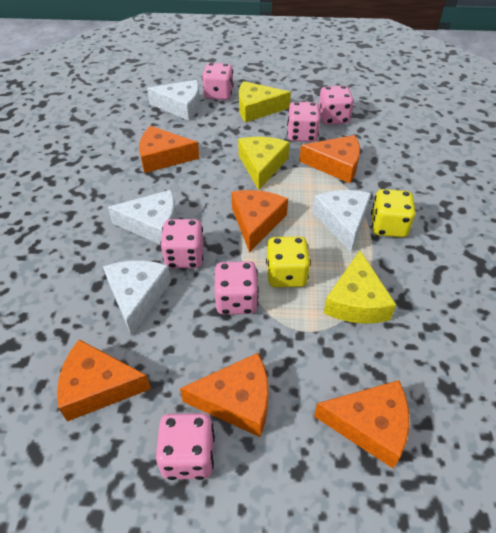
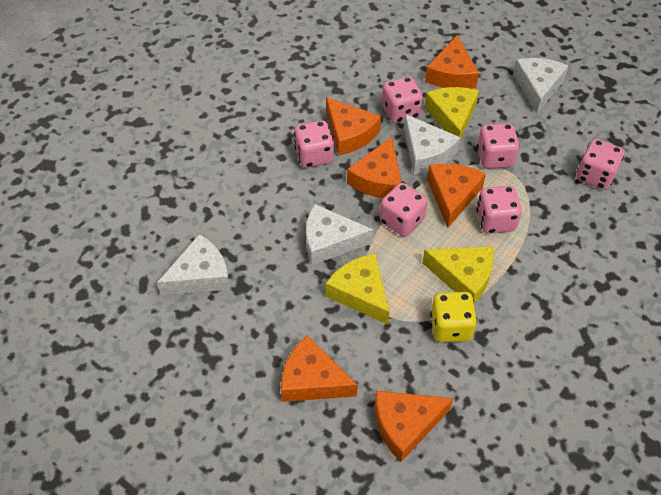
yellow dice: [266,236,311,287] [371,189,415,237] = 2 -> [430,292,477,342] = 1

